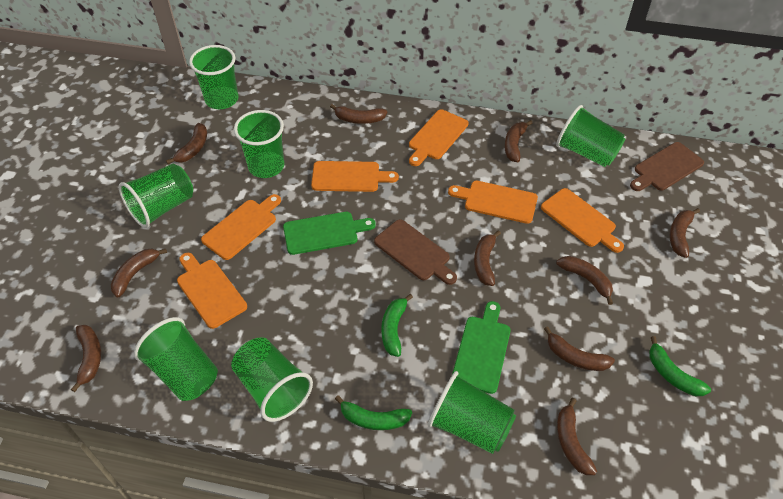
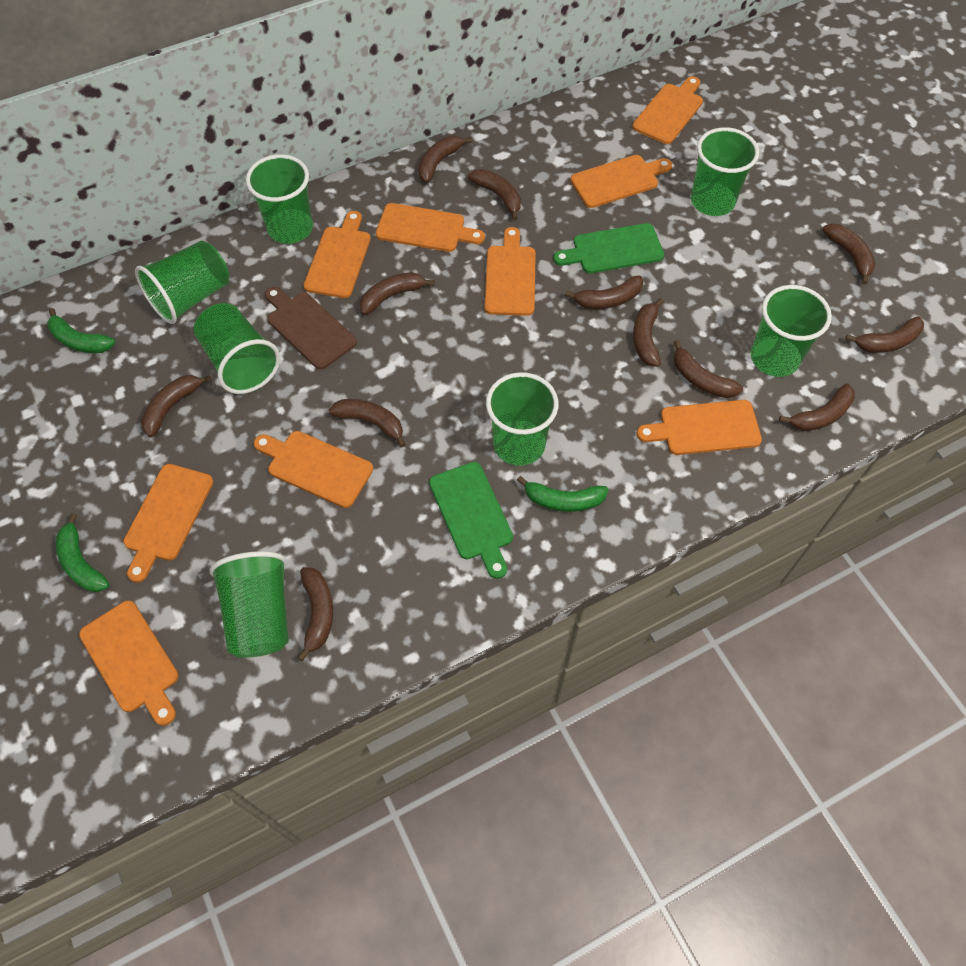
brown banana: [71,325,101,392] [111,249,167,297] [166,123,207,164] [330,104,387,124] [474,230,501,286] [504,120,533,162] [544,326,615,371] [556,256,613,305] [557,398,597,475] [670,208,700,258] = 10 -> [141,375,211,437] [297,567,333,661] [329,399,406,448] [359,272,435,315] [418,136,472,183] [468,169,521,220] [565,275,643,309] [633,298,664,367] [674,340,743,398] [779,383,855,431] [822,223,875,285] [845,316,924,353] = 12
brown cutting board: [374,219,457,285] [630,142,704,191] = 2 -> [265,287,357,370] = 1
orange cutting board: [177,253,247,329] [201,194,281,260] [311,161,399,192] [409,109,469,166] [448,181,538,224] [541,188,624,253] = 6 -> [79,600,178,726] [123,464,213,583] [254,431,373,508] [303,211,371,298] [376,203,485,252] [485,227,536,316] [570,155,672,208] [632,76,703,144] [637,400,762,455] = 9

